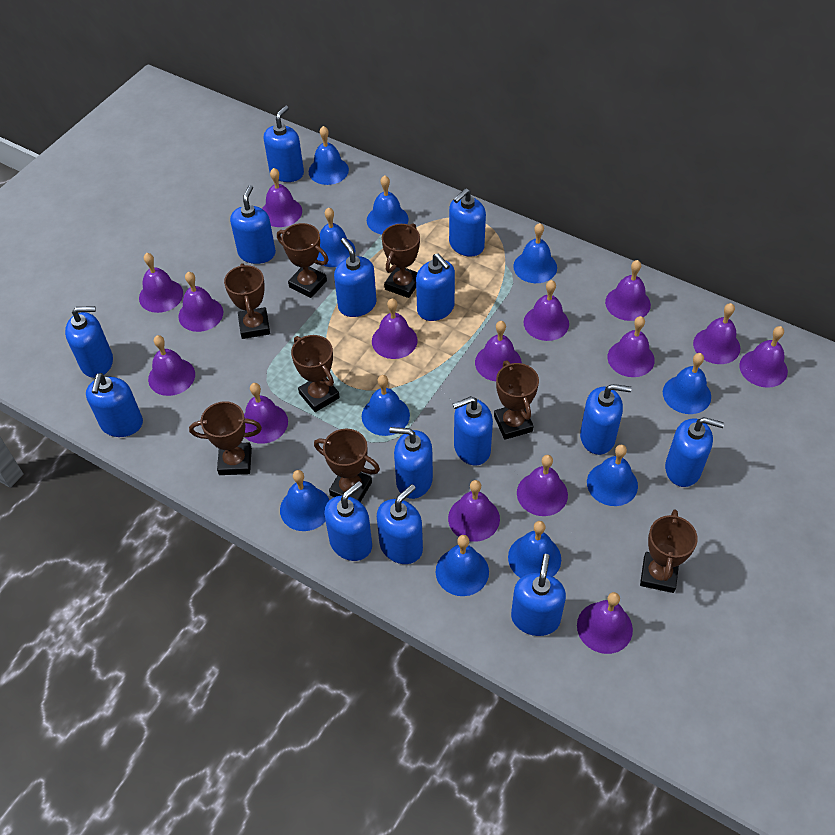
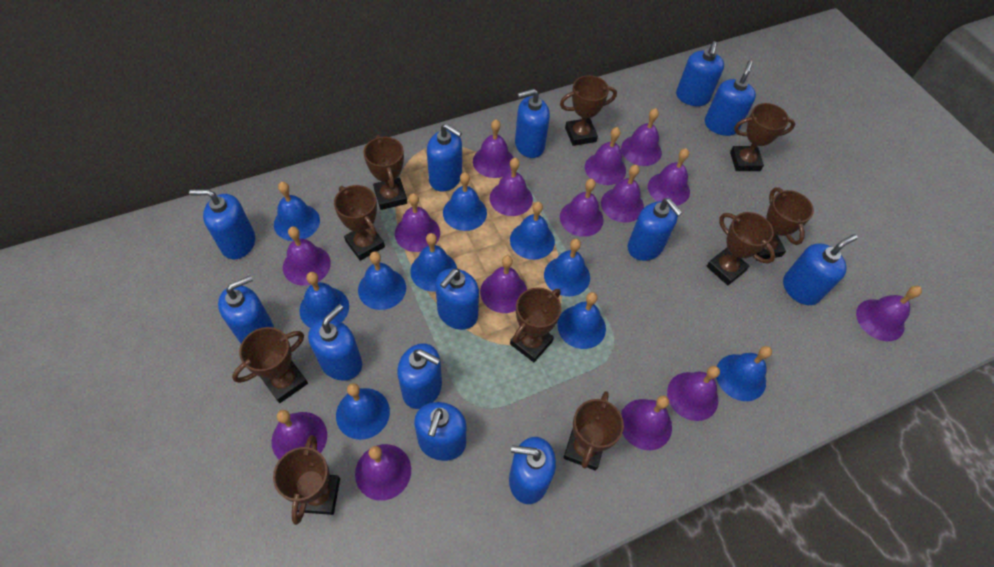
blue soap dispenser: [65,306,113,378] [86,373,143,437] [230,185,276,264] [264,106,304,182] [324,481,372,561] [334,238,377,317] [377,484,423,564] [389,427,433,499] [416,254,455,321] [449,188,486,257] [453,396,493,465] [511,554,566,636] [580,384,631,455] [665,417,724,487] = 14 -> [189,189,255,259] [218,276,274,343] [308,304,362,381] [397,343,442,409] [414,402,466,461] [427,124,462,192] [436,268,479,330] [509,437,556,504] [515,89,550,158] [628,198,682,261] [676,41,724,106] [705,60,756,136] [783,234,857,305] = 13
brown trophy: [189,401,262,475] [224,263,270,339] [277,223,329,298] [291,335,340,412] [314,429,380,502] [382,223,420,298] [494,361,539,440] [640,509,698,593] = 8 -> [232,327,308,403] [273,435,340,525] [334,185,385,261] [364,135,407,210] [510,287,561,362] [560,75,617,146] [563,391,624,471] [706,212,775,285] [730,103,795,171] [757,187,814,261] = 10

